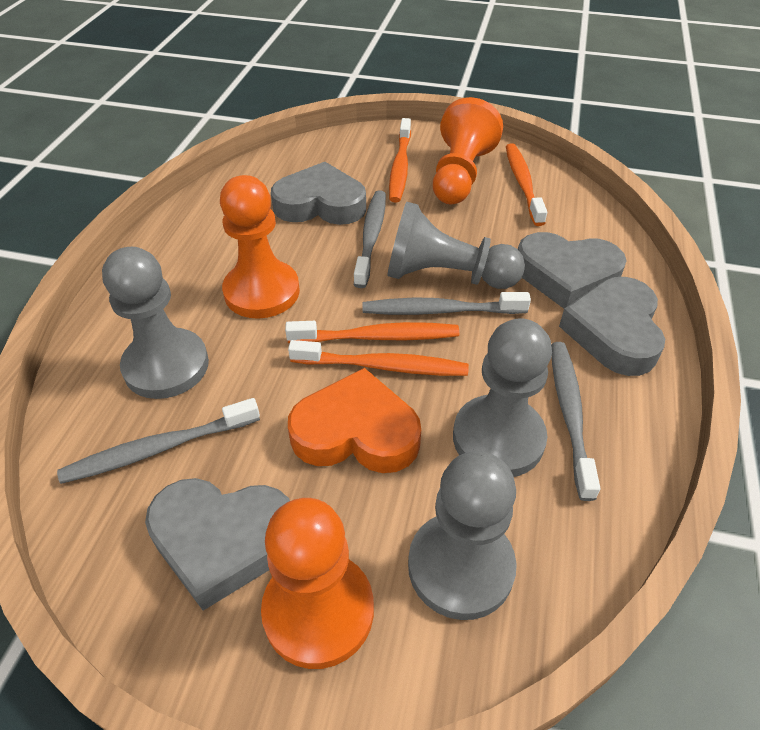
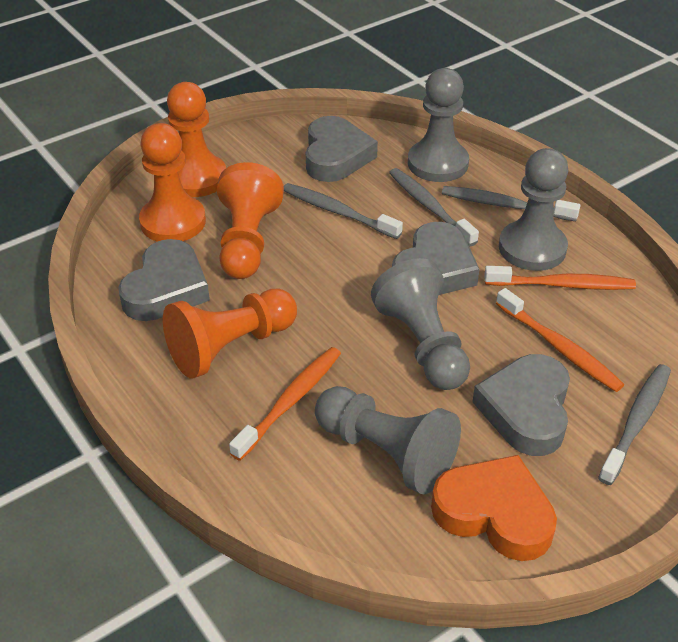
orange pawn: [220,175,300,319] [261,498,374,669] [433,97,503,204] = 3 -> [139,123,206,242] [163,289,297,379] [167,82,226,197] [217,162,284,279] = 4
orange toothbrush: [285,321,459,343] [288,340,469,376] [389,118,411,202] [506,143,547,226] = 4 -> [229,347,341,461] [484,266,636,290] [496,288,624,392] = 3

